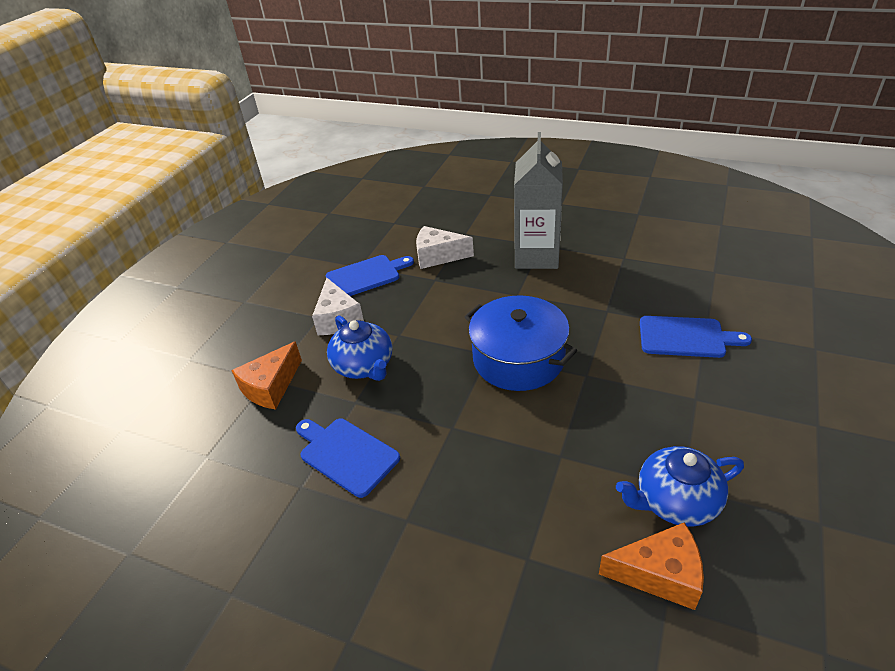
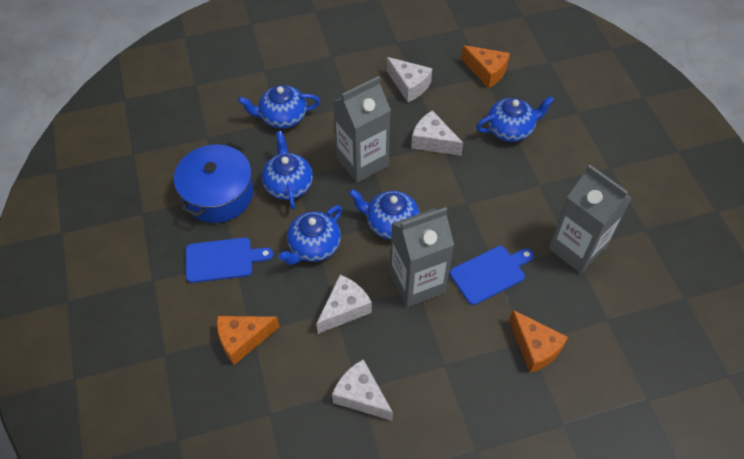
blue cutting board: [296,419,400,498] [326,255,414,296] [640,316,752,358] = 3 -> [186,237,273,283] [450,246,534,305] = 2
blue teapot: [327,316,392,381] [616,446,744,527] = 2 -> [238,85,320,129] [262,131,313,209] [278,205,342,265] [349,189,420,240] [476,96,554,142] = 5
grey carton: [514,132,563,269] = 1 -> [333,76,391,183] [390,207,454,307] [549,164,632,273] = 3
orange cheese: [231,341,302,410] [599,523,704,610] = 2 -> [217,316,279,365] [461,45,510,88] [509,310,568,373] = 3
white cheese: [312,278,364,335] [416,226,474,269] = 2 -> [316,275,372,334] [332,359,393,421] [386,57,432,102] [411,110,463,156] = 4

